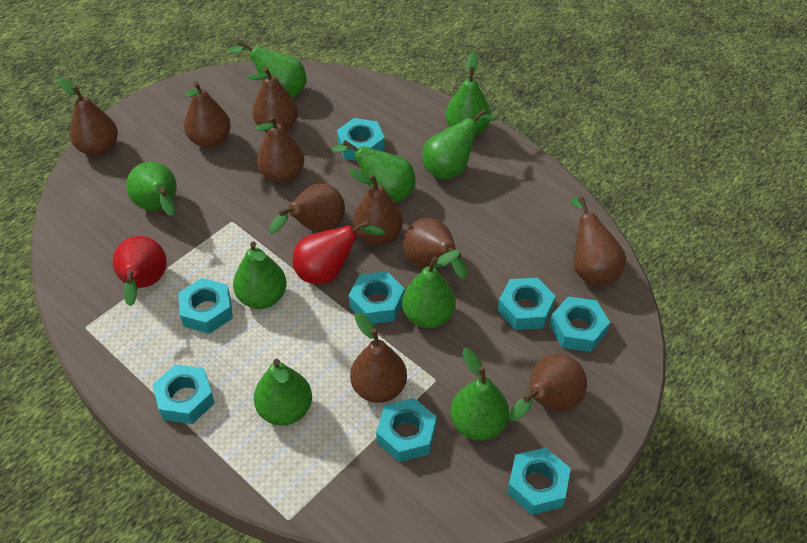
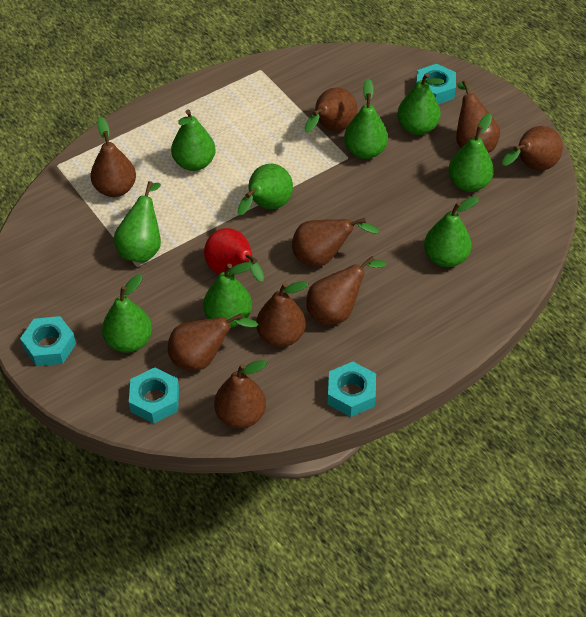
brown pear: [57,78,118,156] [184,81,231,148] [248,67,298,132] [256,116,304,183] [269,183,345,233] [349,169,403,245] [350,313,407,403] [403,218,467,279] [509,354,587,421] [571,197,626,286] = 10 -> [91,117,136,197] [168,313,258,371] [214,360,267,428] [256,281,308,347] [292,218,380,266] [304,88,357,132] [306,256,386,325] [456,80,500,153] [502,126,563,171] = 9
red pear: [113,236,167,306] [292,220,385,284] = 2 -> [204,228,264,282] = 1
turquoise nut: [152,364,215,424] [178,278,233,334] [337,118,385,161] [349,271,405,324] [376,398,437,462] [498,278,556,330] [507,447,571,515] [550,296,610,352] = 8 -> [20,316,76,366] [129,367,179,423] [328,362,376,417] [416,64,456,104] = 4

